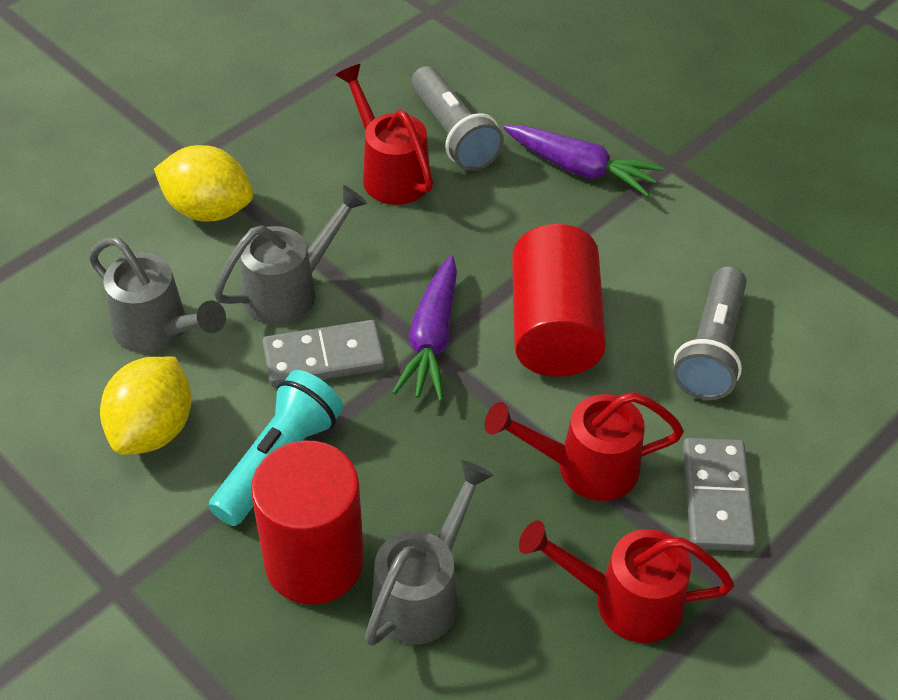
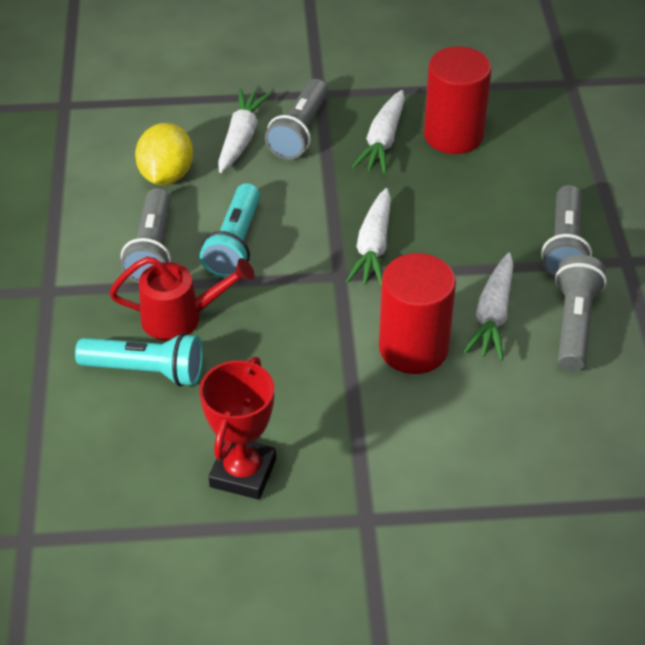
grey domino: [262,320,386,387] [683,438,756,551] = 2 -> none = 0
grey flashlight: [411,66,504,171] [673,266,747,400] = 2 -> [121,188,171,283] [265,79,328,160] [541,185,592,278] [555,255,607,371] = 4
grey watering can: [89,237,226,353] [213,185,367,325] [365,460,494,646] = 3 -> none = 0
purple carrot: [392,255,457,401] [503,125,664,196] = 2 -> none = 0
red trophy: none = 0 -> [200,357,276,500] = 1
red watering can: [335,64,433,205] [485,392,684,501] [519,520,734,643] = 3 -> [109,257,255,341] = 1
turquoise flashlight: [208,370,343,526] = 1 -> [75,333,203,386] [200,183,260,278] = 2
white carrot: none = 0 -> [218,88,271,173] [346,188,391,287] [352,90,405,174] [464,253,514,361] = 4
yellow lemon: [100,356,192,455] [154,145,253,222] = 2 -> [135,123,193,185] = 1

